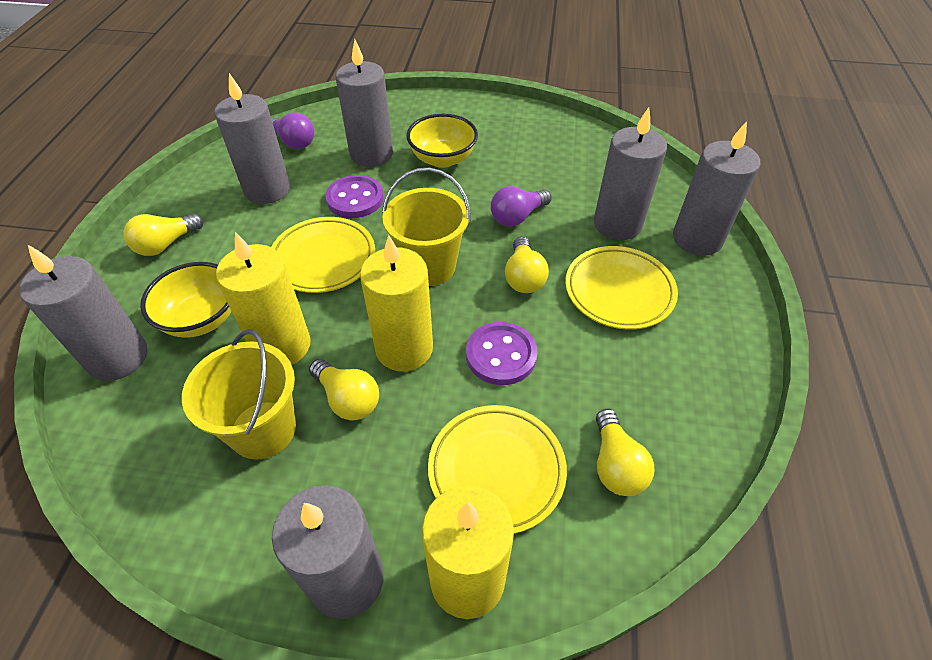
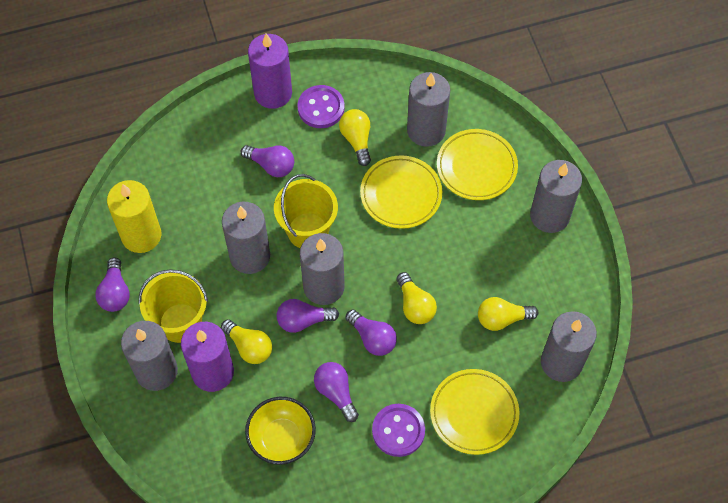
purple candle: none = 0 -> [181,322,234,392] [248,34,292,109] = 2
purple light bulb: [271,112,314,149] [491,186,552,226] = 2 -> [95,257,130,312] [241,145,294,177] [277,299,339,333] [314,362,359,422] [345,309,397,356] = 5
yellow bowl: [140,262,232,338] [406,114,478,168] = 2 -> [245,397,316,465] = 1
yellow candle: [216,232,311,365] [360,235,433,372] [422,485,514,619] = 3 -> [107,180,161,253] = 1

